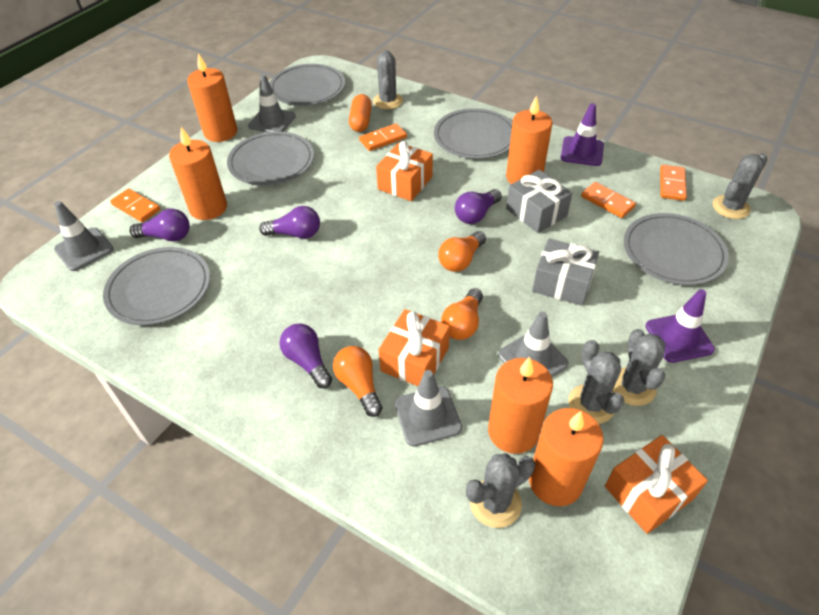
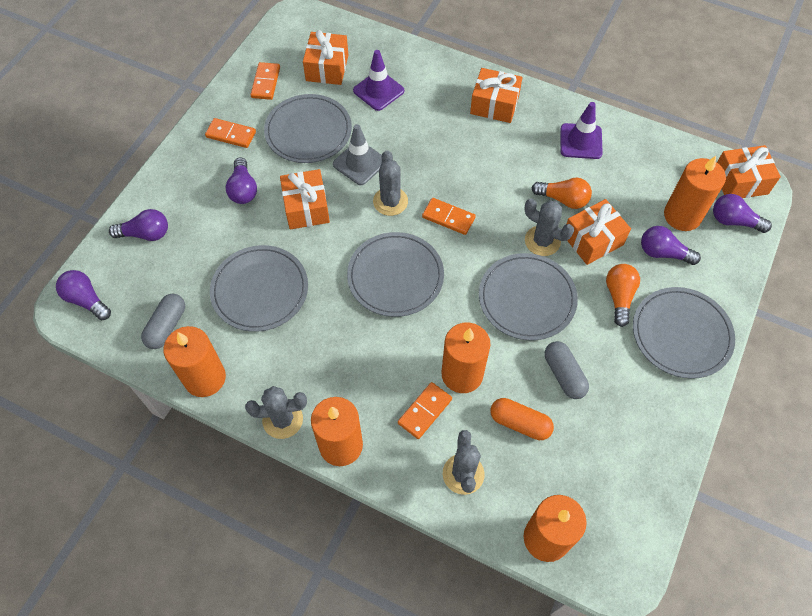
grey cactus: [373,50,403,109] [466,453,535,528] [568,340,624,424] [612,329,665,406] [713,153,767,219] = 5 -> [245,386,307,439] [373,150,408,216] [443,430,485,495] [525,199,574,256] = 4
grey capsule: none = 0 -> [141,294,185,349] [545,341,589,399] = 2
grey gift: [506,170,573,233] [532,238,599,306] = 2 -> none = 0
grey traffic cone: [54,201,114,271] [248,74,296,132] [395,370,462,446] [498,311,569,377] = 4 -> [333,124,382,185] = 1
orange gift: [376,141,433,201] [379,309,450,386] [605,435,708,534] = 3 -> [280,169,330,229] [303,30,348,85] [470,68,523,123] [567,199,631,265] [717,145,781,198] = 5
orange light bulb: [333,346,383,417] [438,231,486,272] [441,288,483,340] = 3 -> [532,178,592,209] [606,264,640,327] = 2
purple light bulb: [129,209,190,241] [259,206,320,239] [279,324,332,388] [455,189,502,224] = 4 -> [56,270,111,320] [109,209,168,241] [226,157,257,204] [641,226,701,265] [713,194,772,233] = 5

